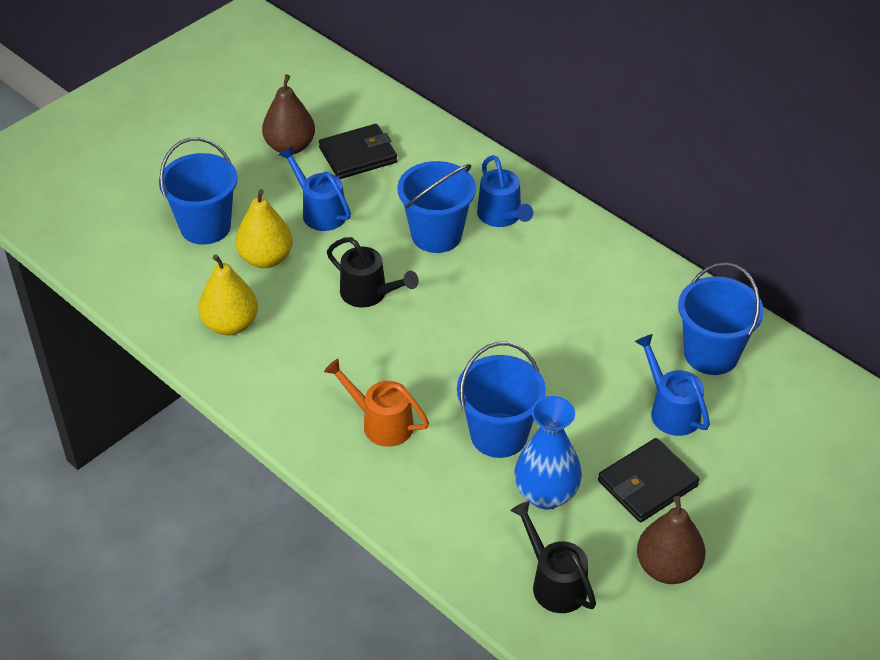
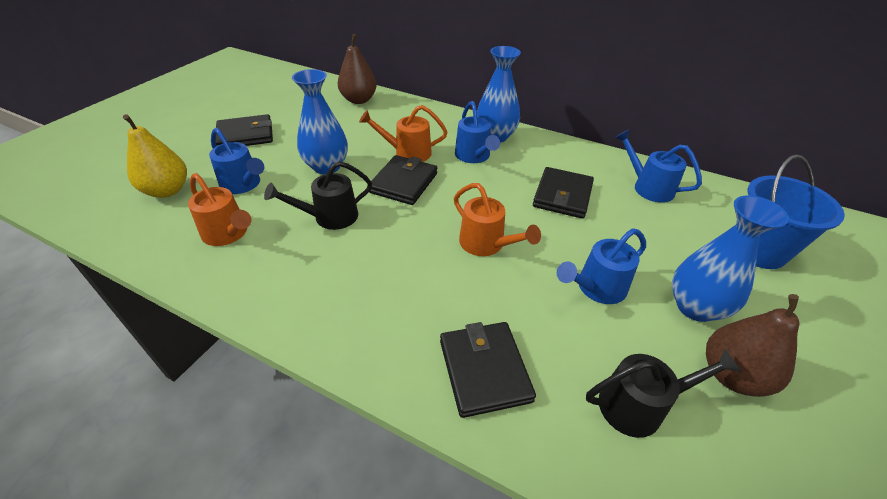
black wallet: [319,124,397,179] [598,438,699,522] = 2 -> [216,114,273,146] [369,155,437,205] [440,322,536,418] [533,167,594,219] = 4
blue bucket: [159,138,238,245] [397,161,476,253] [457,342,546,458] [678,262,764,375] = 4 -> [748,155,845,269] = 1
blue vase: [515,396,582,510] = 1 -> [292,69,348,175] [477,46,521,143] [672,195,789,322] = 3
blue watering can: [279,146,351,231] [477,155,534,227] [635,334,710,436] = 3 -> [209,128,264,194] [455,101,500,163] [557,228,646,304] [615,129,702,203] = 4
orange watering can: [324,359,429,447] = 1 -> [188,173,252,246] [359,105,447,162] [454,183,541,256] = 3
yellow pear: [198,254,258,335] [235,189,293,268] = 2 -> [123,114,187,198] = 1

